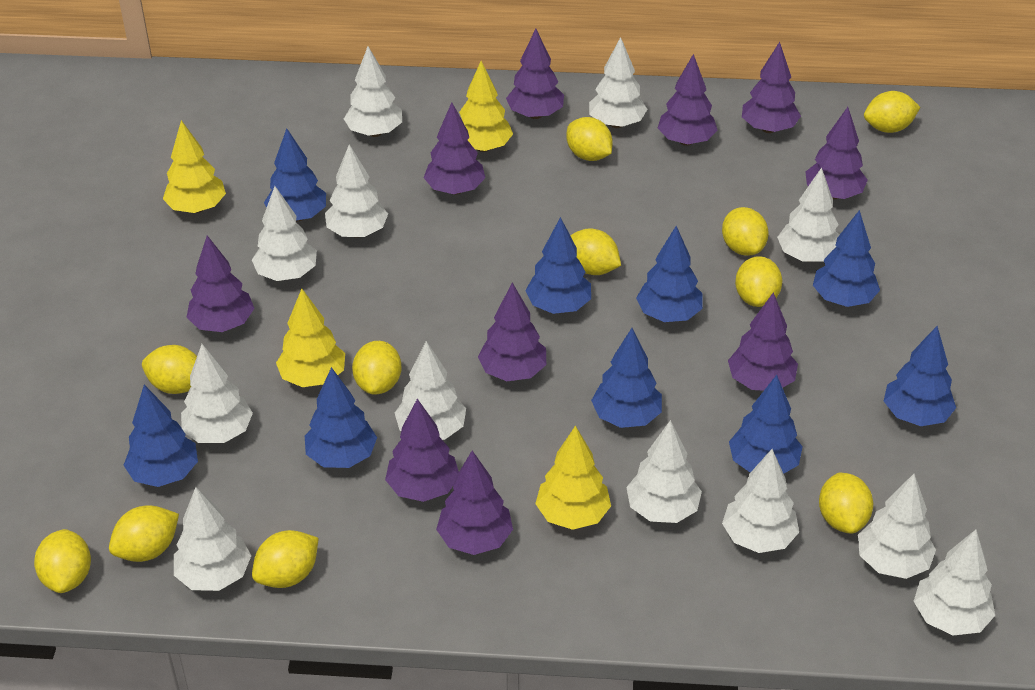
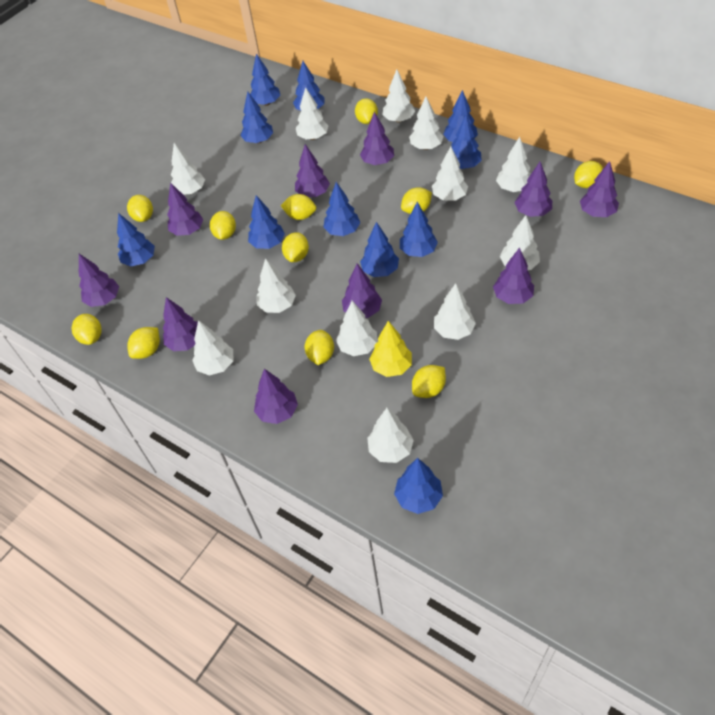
blue tree: [124,385,198,487] [264,128,326,221] [305,367,377,468] [525,217,591,314] [591,328,662,428] [636,226,703,322] [729,375,803,474] [813,210,880,307] [884,326,956,426] = 9 -> [117,213,155,266] [240,91,273,144] [248,195,285,249] [250,54,280,106] [293,61,325,110] [323,182,360,236] [360,222,399,277] [394,458,443,514] [400,202,438,257] [443,90,478,142] [451,115,482,169] = 11
yellow tree: [163,120,226,213] [276,288,345,387] [459,61,513,152] [535,425,611,530] = 4 -> [369,321,412,377] = 1

